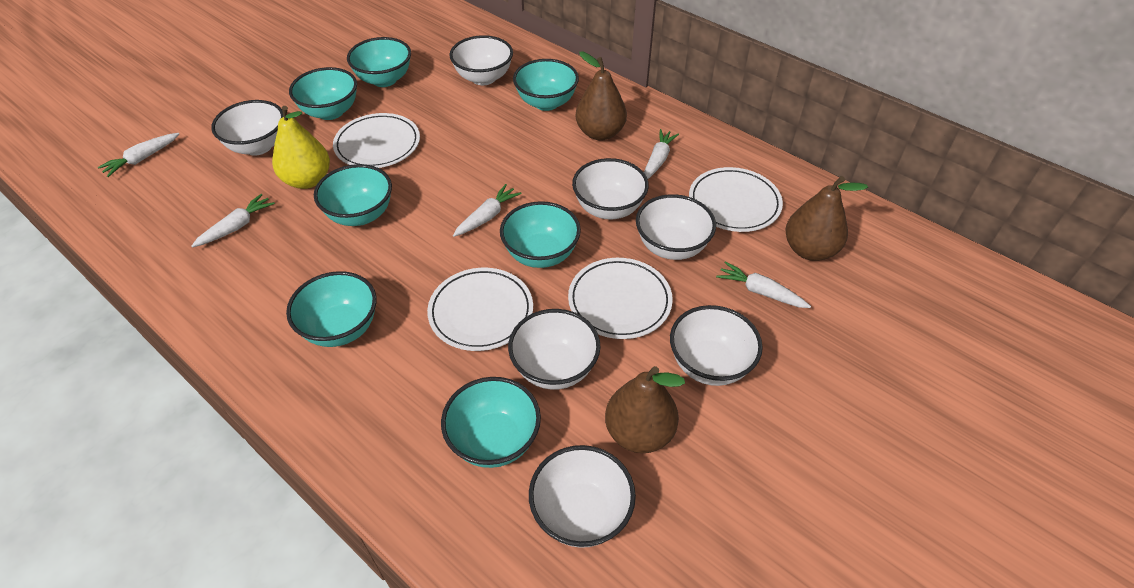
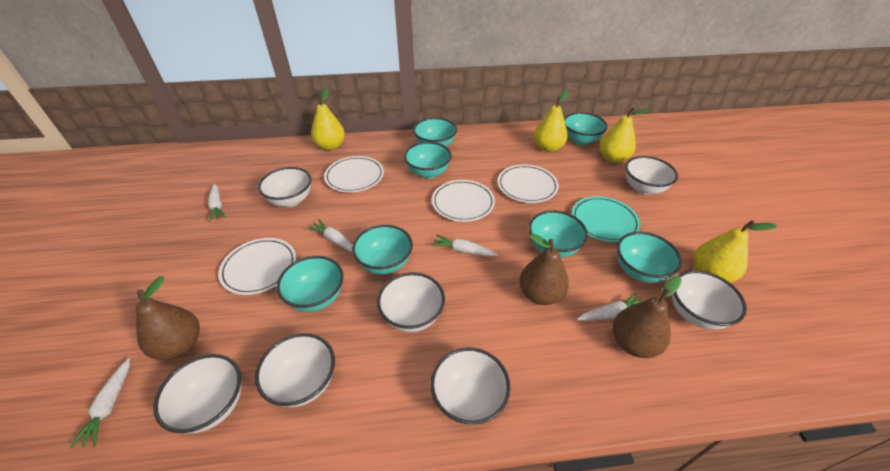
turquoise plate: none = 0 -> [572,196,641,242] = 1
yellow pear: [272,106,330,189] = 1 -> [311,88,345,150] [534,91,569,152] [599,107,650,163] [693,220,777,283] = 4

